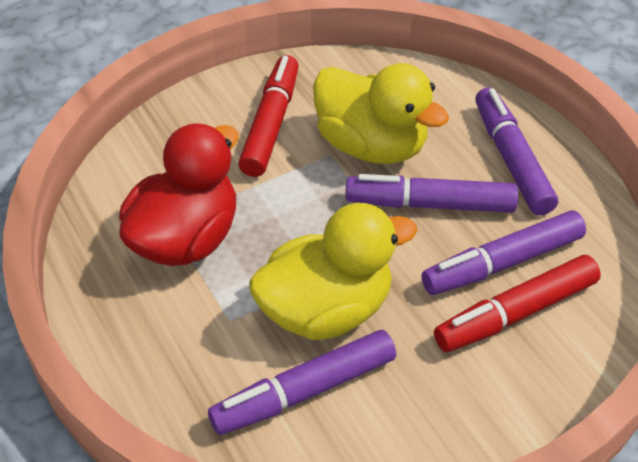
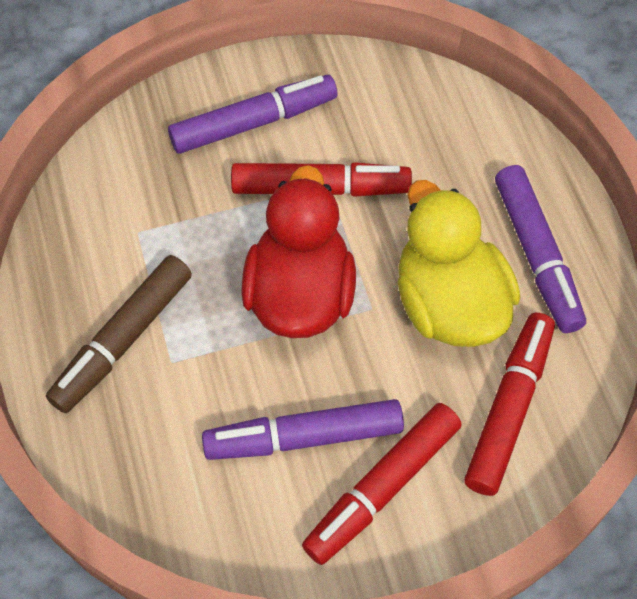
brown marker: none = 0 -> [46,255,192,413] = 1
purple marker: [208,330,396,435] [346,174,518,213] [421,210,586,295] [475,87,558,215] = 4 -> [168,75,337,154] [202,399,404,460] [495,165,586,333] = 3
red marker: [238,55,299,177] [434,255,601,352] = 2 -> [231,162,412,197] [302,403,462,565] [464,313,555,496] = 3
yellow duck: [249,203,417,340] [313,63,449,164] = 2 -> [397,180,520,347] = 1

